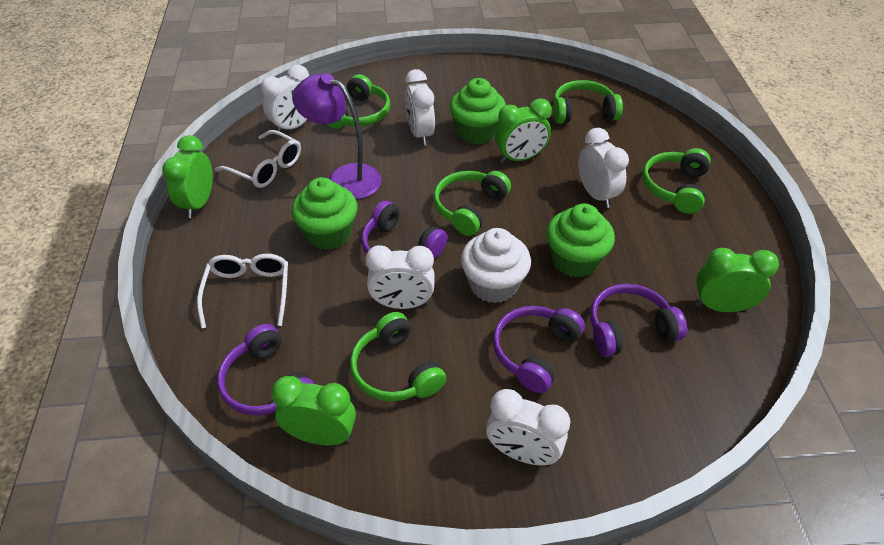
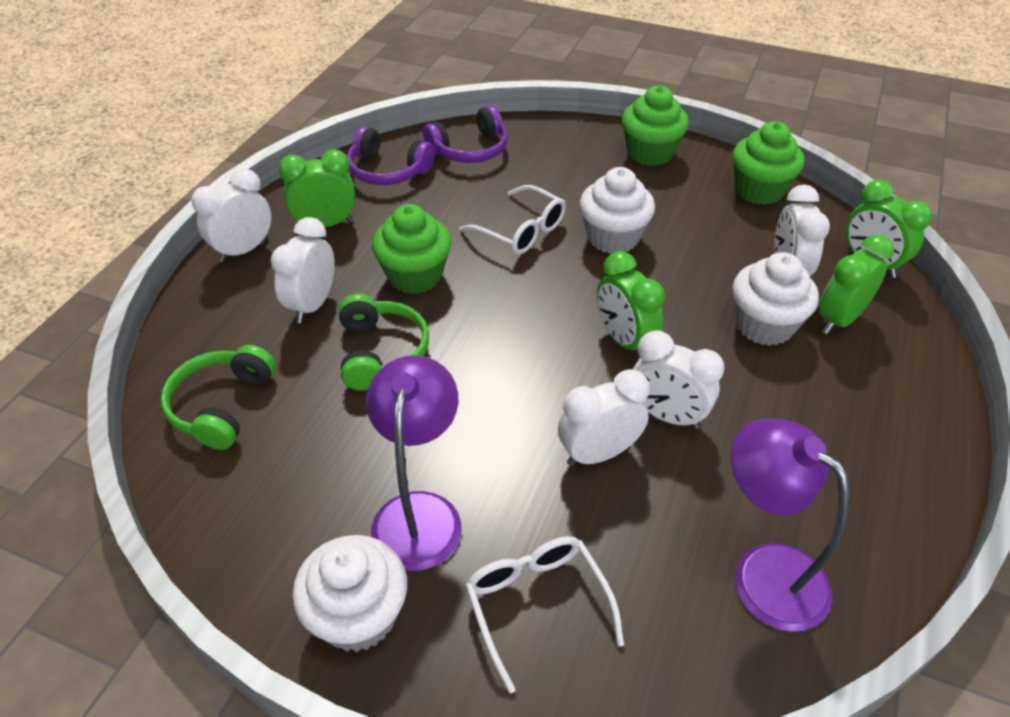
green headphones: [327,74,390,129] [350,312,446,401] [433,171,511,236] [553,80,623,124] [642,148,711,214] = 5 -> [160,345,275,450] [339,294,429,391] = 2
purple headphones: [217,324,314,416] [361,201,448,259] [493,306,585,393] [590,284,687,357] = 4 -> [347,126,435,185] [423,105,508,163] = 2
purple lamp: [292,73,382,199] = 1 -> [366,355,461,571] [731,419,850,632] = 2
white cupcake: [461,228,531,303] = 1 -> [292,535,407,652] [579,167,655,254] [732,252,819,346] = 3

